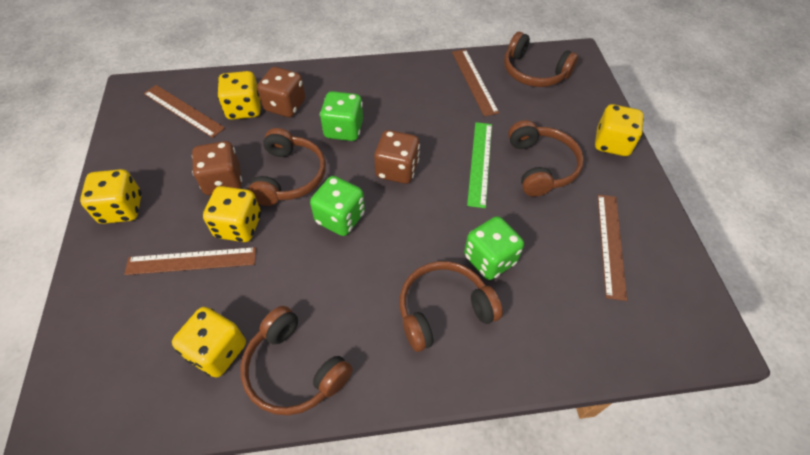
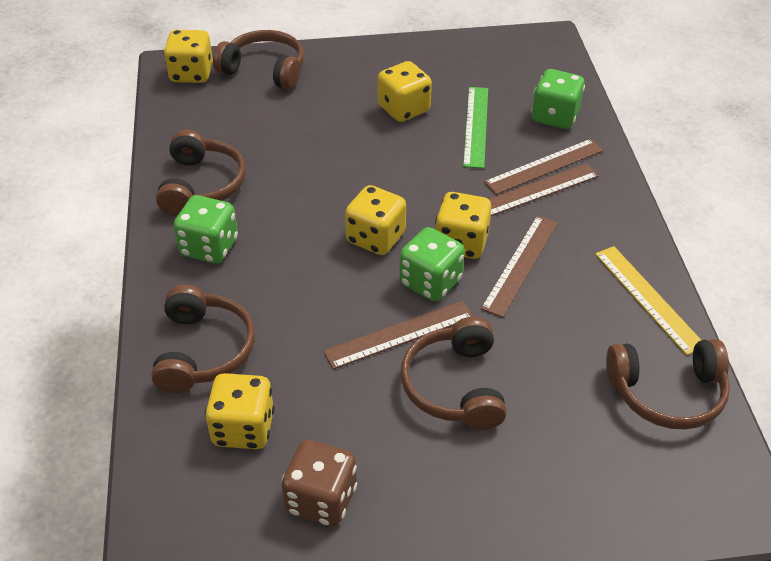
brown dice: [192,141,242,195] [257,67,305,117] [374,130,420,184] = 3 -> [281,440,357,527] = 1
yellow ruler: none = 0 -> [595,246,701,355] = 1

